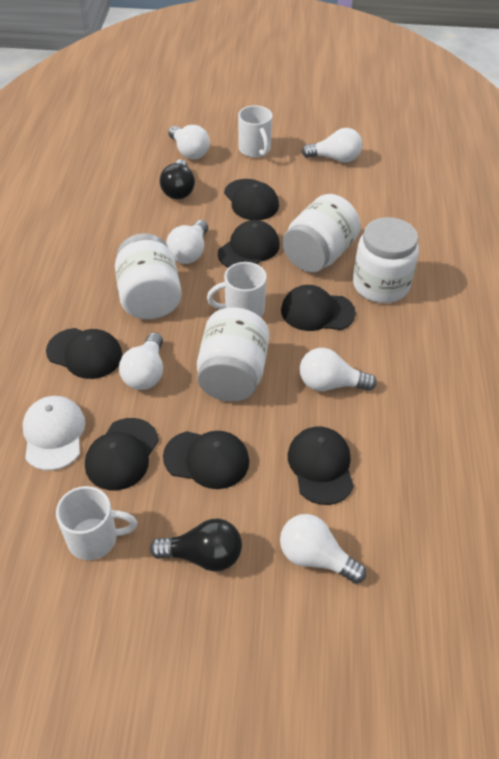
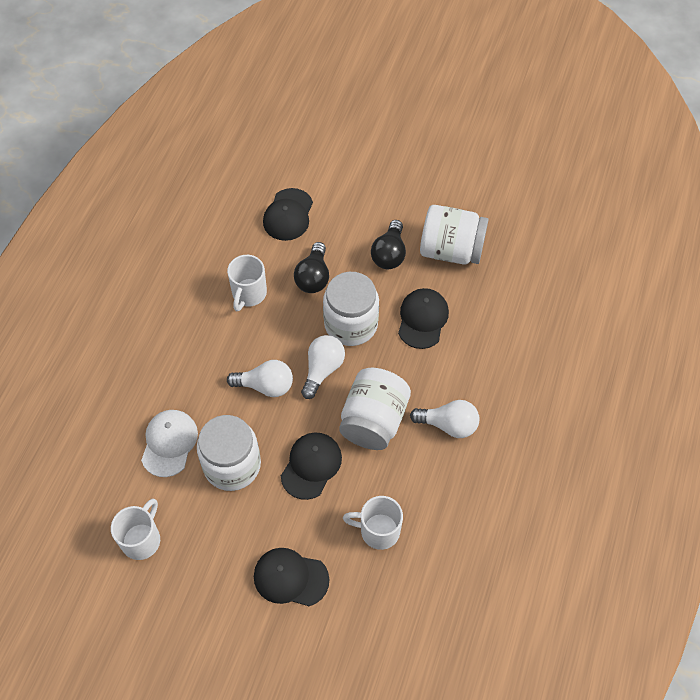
black cap: [46,328,122,379] [85,418,159,490] [163,431,249,489] [218,220,280,268] [224,179,279,220] [281,285,356,331] [288,427,354,505] = 7 -> [254,548,330,606] [263,188,313,241] [281,433,342,500] [398,288,449,349] = 4
white light bulb: [119,333,163,390] [166,220,208,264] [168,125,210,159] [280,514,367,584] [300,348,377,391] [302,128,362,162] = 6 -> [227,360,293,397] [301,335,345,399] [410,400,479,438] = 3

